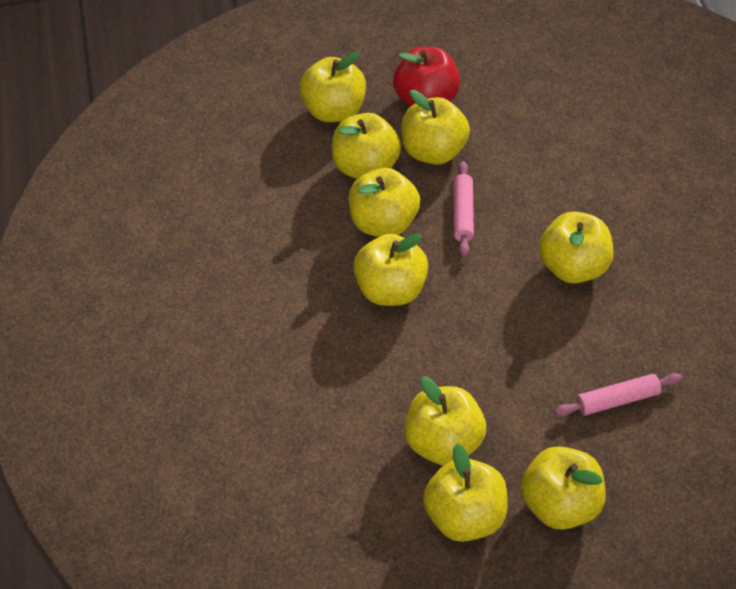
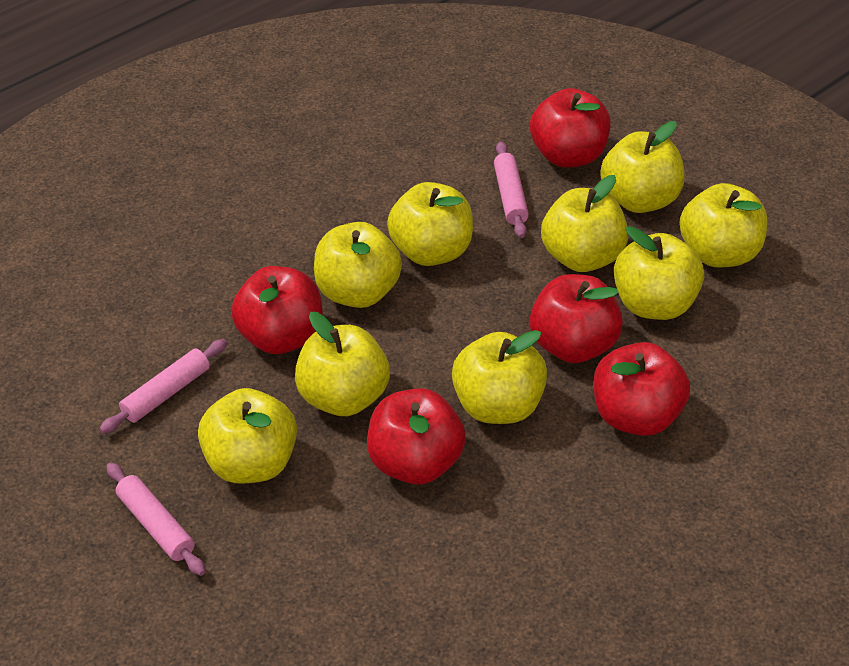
pink rolling pin: [454,161,474,256] [555,373,682,416] = 2 -> [100,339,227,434] [106,462,206,576] [494,141,529,238] = 3
red apple: [393,46,460,106] = 1 -> [231,266,323,354] [367,388,466,484] [530,88,611,168] [530,274,623,363] [594,342,690,436] = 5

